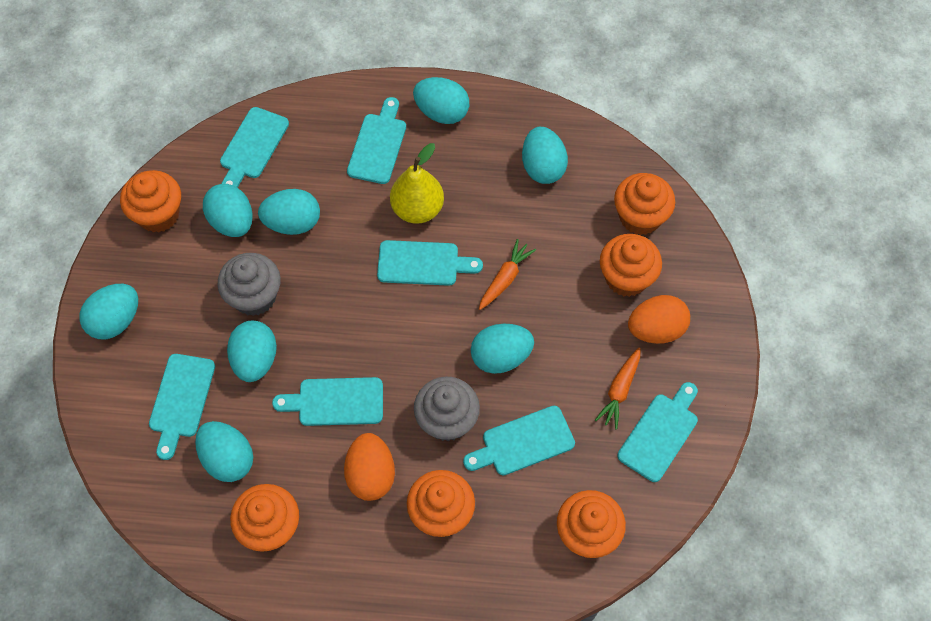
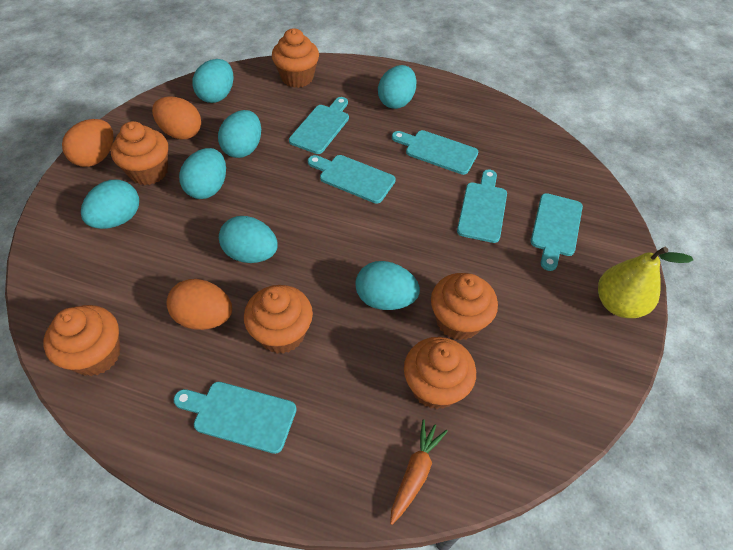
grey cupcake: [217,253,281,316] [414,377,480,441] = 2 -> none = 0
orange carrot: [479,239,536,310] [595,348,640,430] = 2 -> [390,419,448,525] = 1
orange egg: [344,433,395,501] [628,295,690,344] = 2 -> [62,119,114,167] [152,96,201,139] [166,279,232,330] = 3
turquoise cutting board: [149,354,215,460] [220,107,289,188] [272,377,383,426] [347,97,406,184] [377,240,483,286] [463,406,575,475] [617,382,698,482] = 7 -> [173,382,297,454] [289,97,349,154] [308,155,396,204] [392,130,478,175] [457,170,507,243] [531,193,583,271] = 6
turquoise egg: [79,284,138,339] [195,421,253,482] [203,184,253,237] [227,321,277,382] [258,189,320,235] [413,77,469,124] [471,324,534,374] [522,127,568,184] = 8 -> [81,180,139,229] [179,148,226,199] [192,59,233,103] [218,110,261,158] [219,216,278,263] [355,261,420,310] [378,65,417,109] = 7

